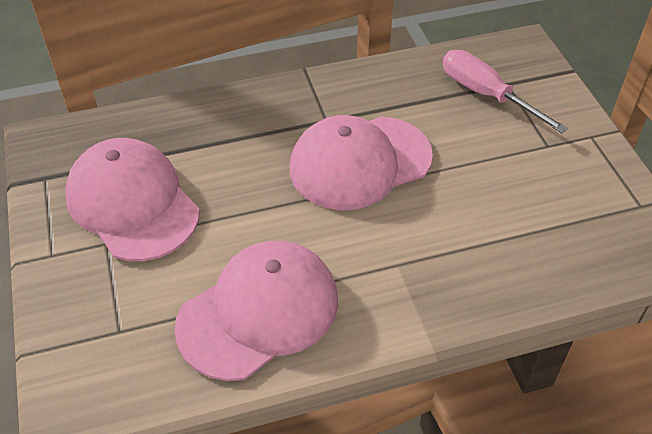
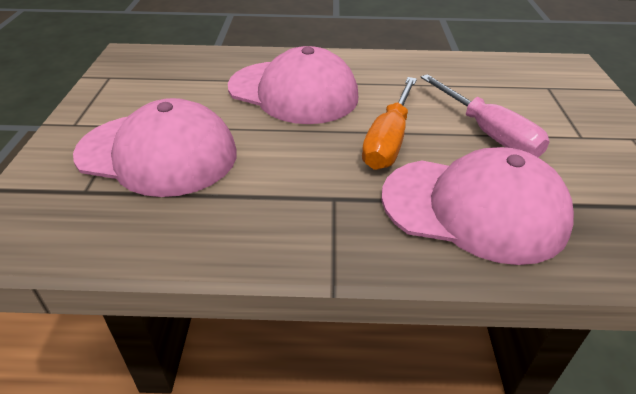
orange screwdriver: none = 0 -> [362,77,417,170] = 1

